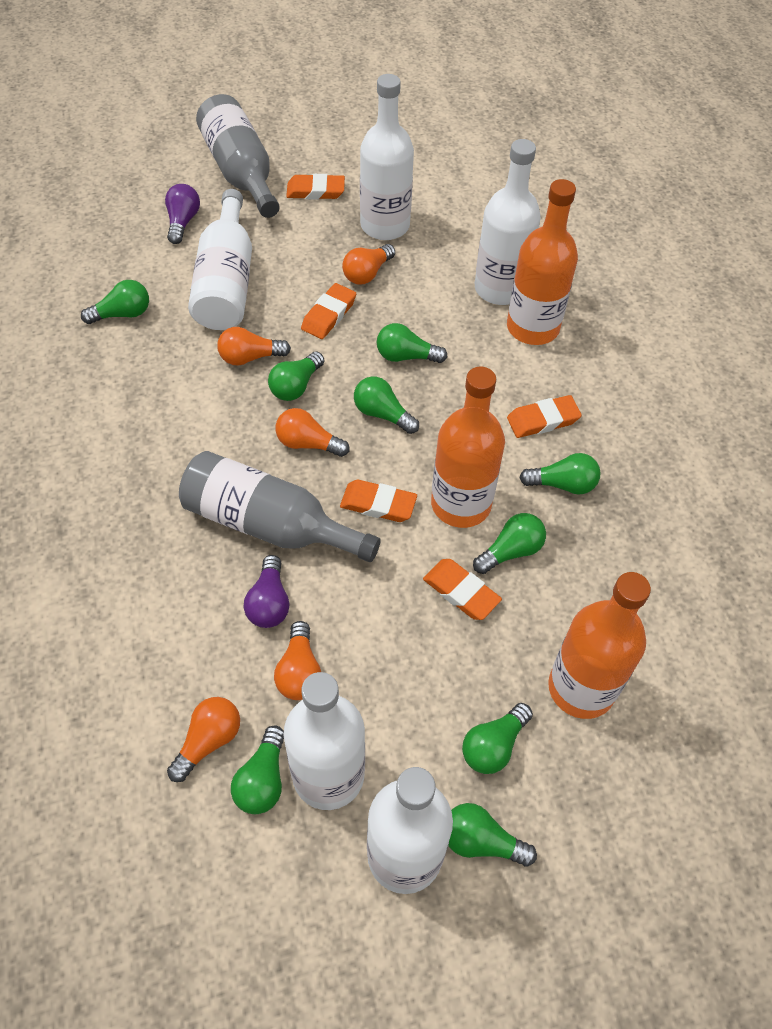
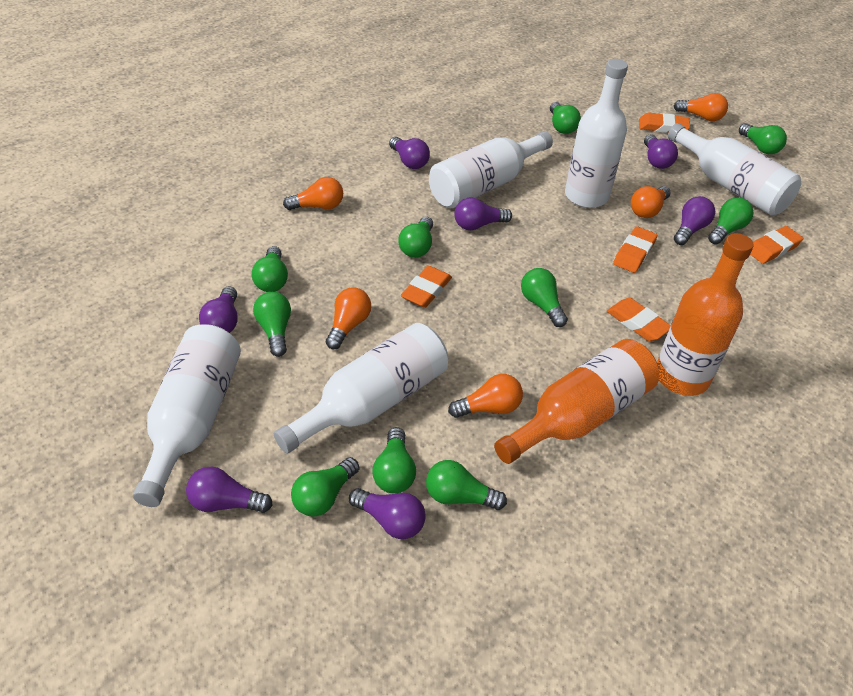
green light bulb: [81,280,149,324] [231,726,284,814] [268,351,324,401] [354,376,419,434] [377,323,447,363] [448,803,537,867] [462,703,533,774] [473,513,546,574] [519,453,601,495] = 9 -> [252,246,288,292] [253,291,291,357] [291,457,359,516] [373,427,416,494] [398,217,433,258] [426,460,507,510] [521,268,568,327] [550,102,581,134] [708,197,753,244] [739,123,787,154] = 10
grey bottle: [179,451,381,562] [196,94,280,218] = 2 -> none = 0
orange bottle: [431,367,505,528] [507,179,578,345] [548,572,651,719] = 3 -> [494,339,659,464] [657,233,754,396] = 2
purple light bulb: [165,184,200,244] [244,555,290,628] = 2 -> [186,467,273,513] [199,286,238,333] [349,488,426,539] [389,137,430,169] [454,198,512,230] [644,134,678,169] [674,196,715,245] = 7

